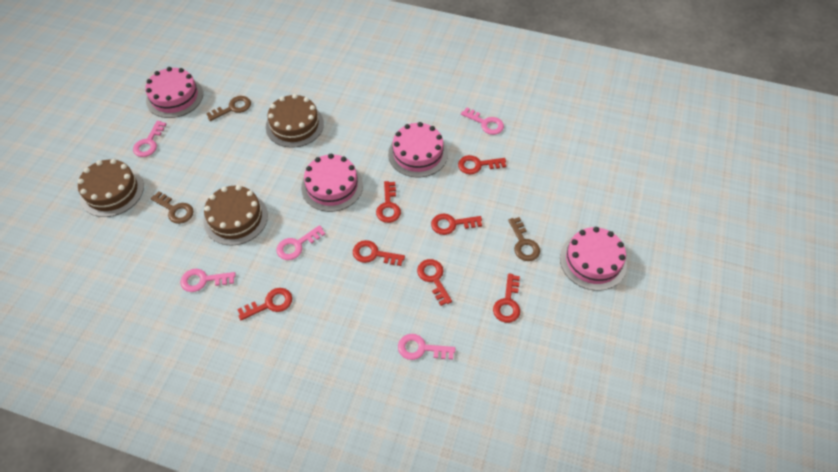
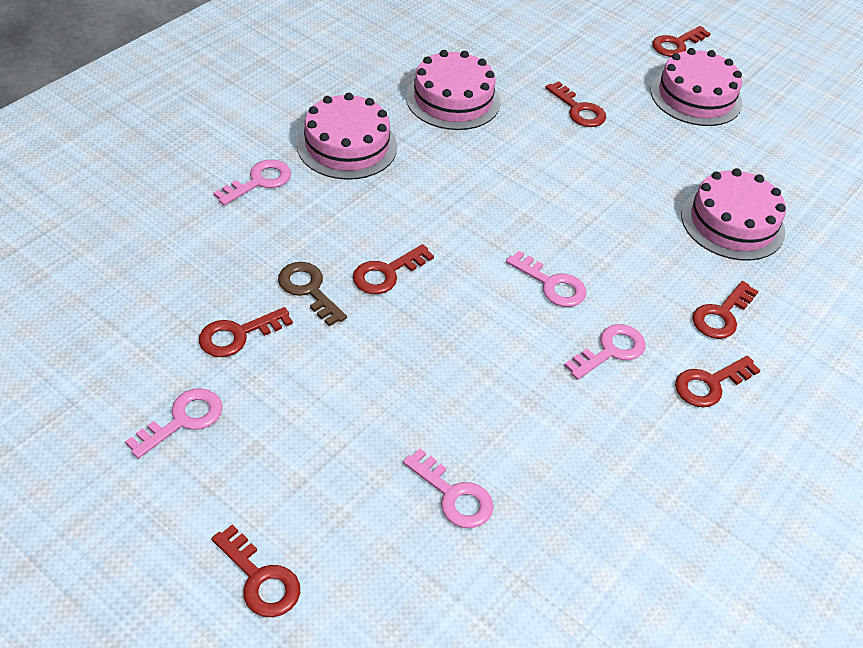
brown cake: [78,159,144,217] [203,185,268,246] [266,94,324,148] = 3 -> none = 0
brown key: [150,191,194,224] [206,96,251,121] [508,217,540,261] = 3 -> [278,262,347,327] = 1

